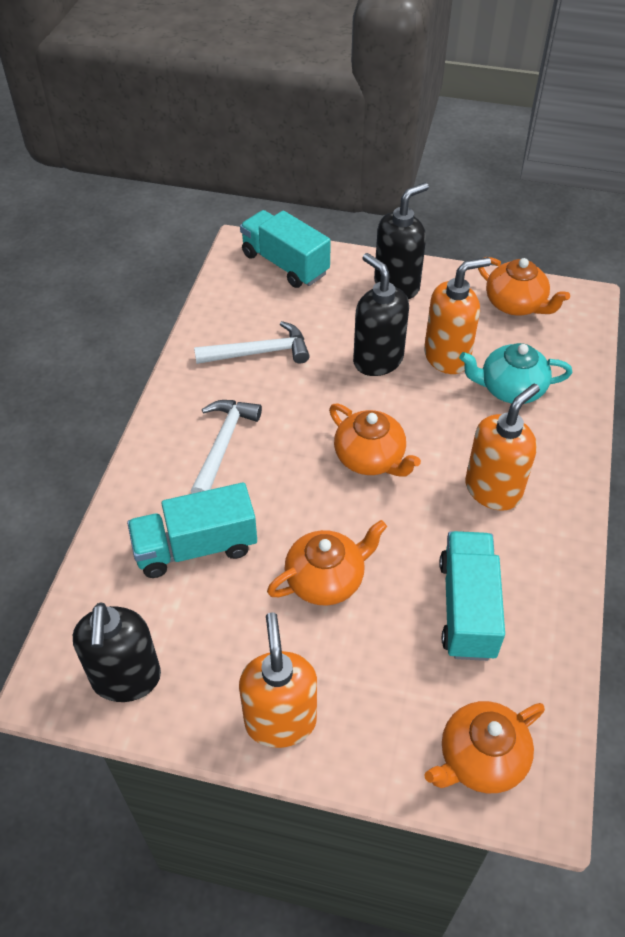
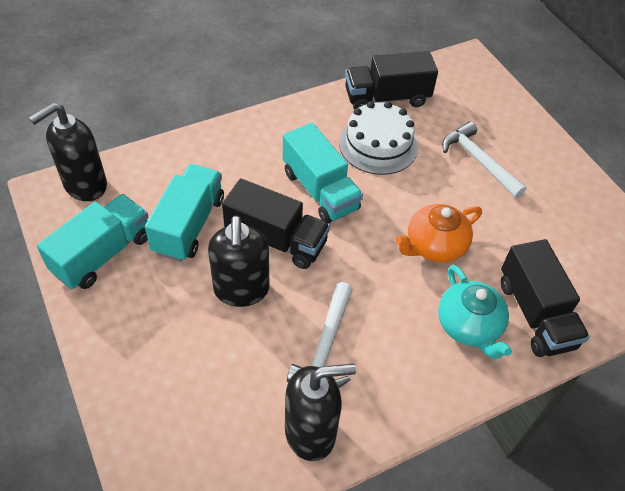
black truck: none = 0 -> [222,179,330,269] [345,51,438,110] [501,239,590,357] = 3
orange soap dispenser: [239,612,317,748] [424,257,491,374] [465,384,540,511] = 3 -> none = 0
orange teapot: [267,520,387,606] [329,404,421,477] [425,701,545,793] [478,257,570,315] = 4 -> [395,204,482,263] = 1
white cake: none = 0 -> [339,101,418,175] = 1

